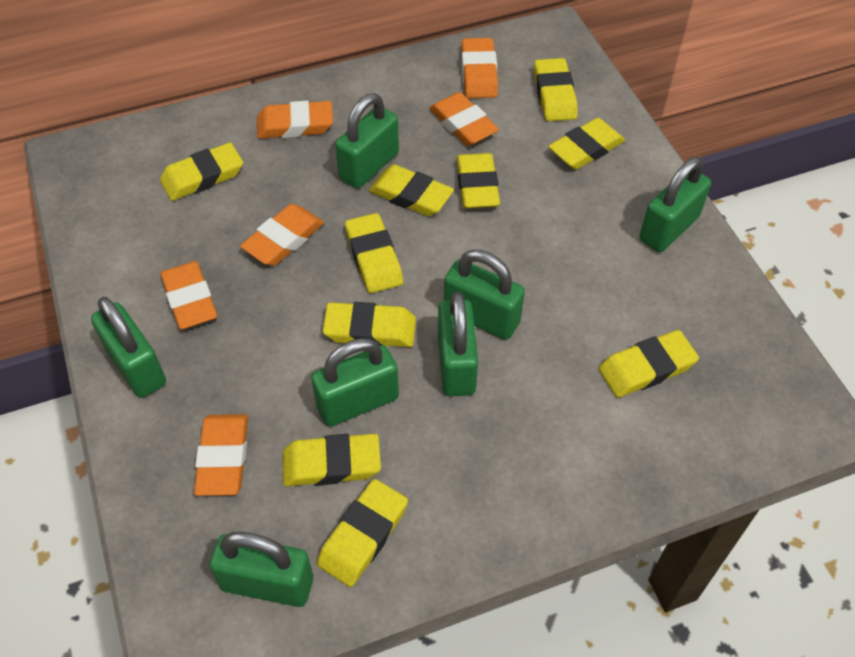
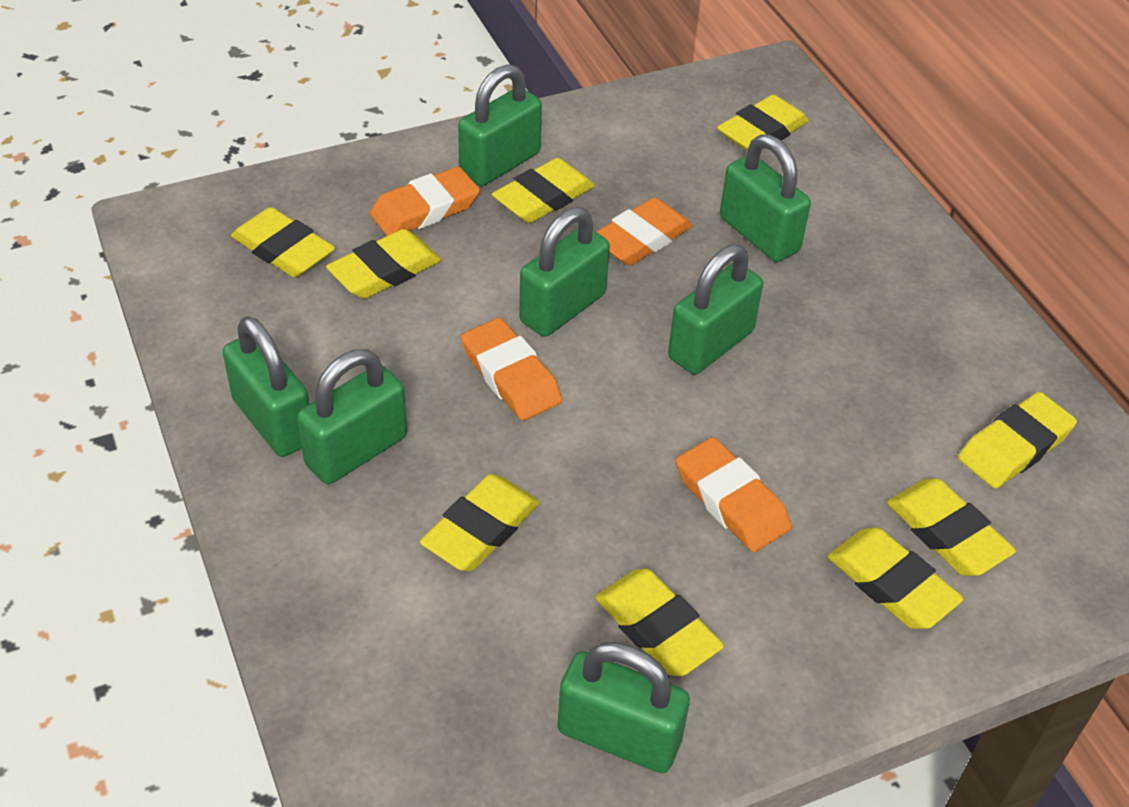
orange eraser: [161,261,217,330] [194,414,248,496] [240,204,324,266] [257,101,333,139] [429,92,499,146] [462,38,498,98] = 6 -> [370,166,480,236] [461,318,562,421] [596,197,693,265] [676,437,792,552] = 4
yellow eraser: [160,142,243,201] [283,434,381,486] [317,479,408,587] [323,302,416,347] [345,213,403,293] [369,164,454,216] [457,153,500,208] [534,58,578,121] [548,118,625,170] [599,330,699,398] = 10 -> [231,207,335,277] [326,229,441,298] [420,474,540,571] [492,158,595,223] [595,569,724,676] [717,95,809,151] [828,528,964,629] [887,478,1016,576] [958,392,1077,488] = 9

